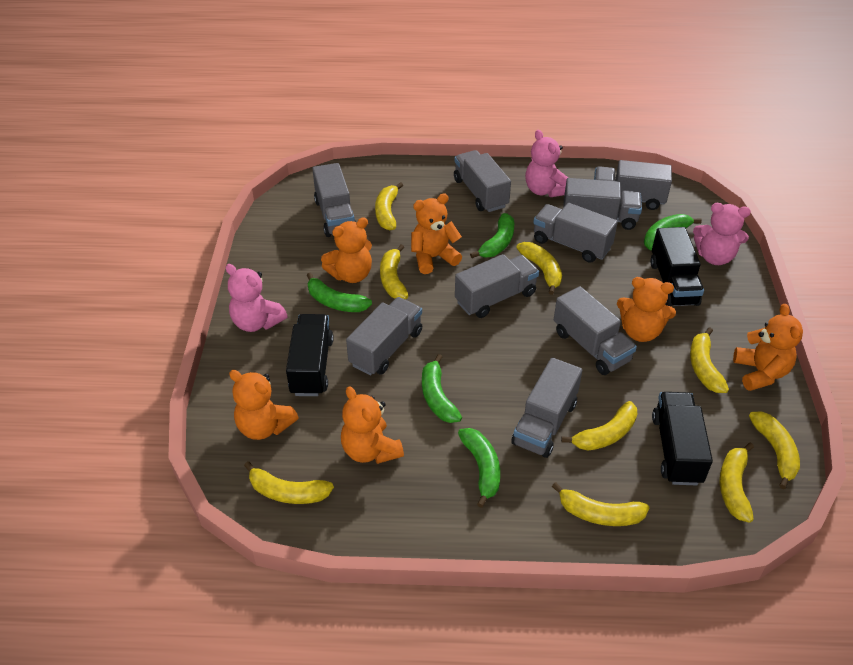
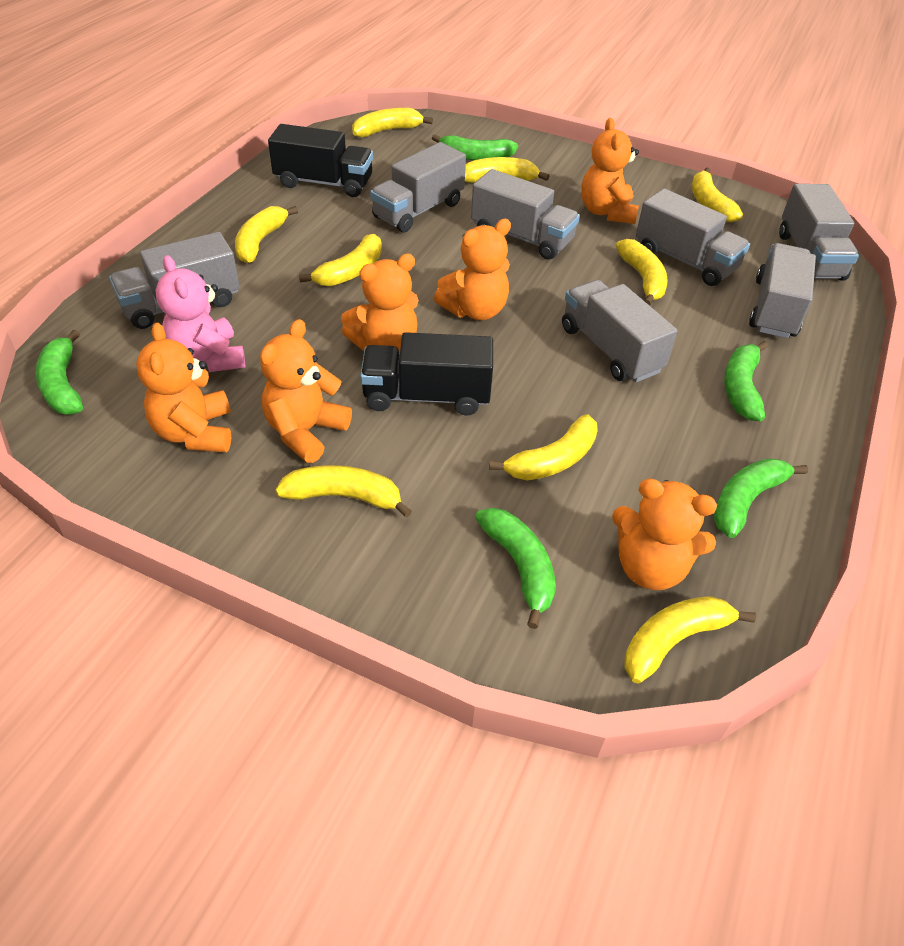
black truck: [286,314,334,396] [650,227,704,307] [652,392,713,486] = 3 -> [268,124,373,197] [360,332,493,416] = 2
grey truck: [312,163,356,237] [346,297,422,376] [454,150,511,212] [455,254,539,318] [511,358,582,458] [533,203,618,263] [554,286,637,375] [564,178,642,230] [594,160,672,210] = 9 -> [109,232,240,329] [370,142,466,233] [471,169,580,260] [562,280,677,382] [636,189,750,286] [749,243,816,338] [779,184,859,281] = 7
pink teddy bear: [226,264,287,332] [525,130,568,197] [693,203,751,265] = 3 -> [156,255,246,372] = 1

